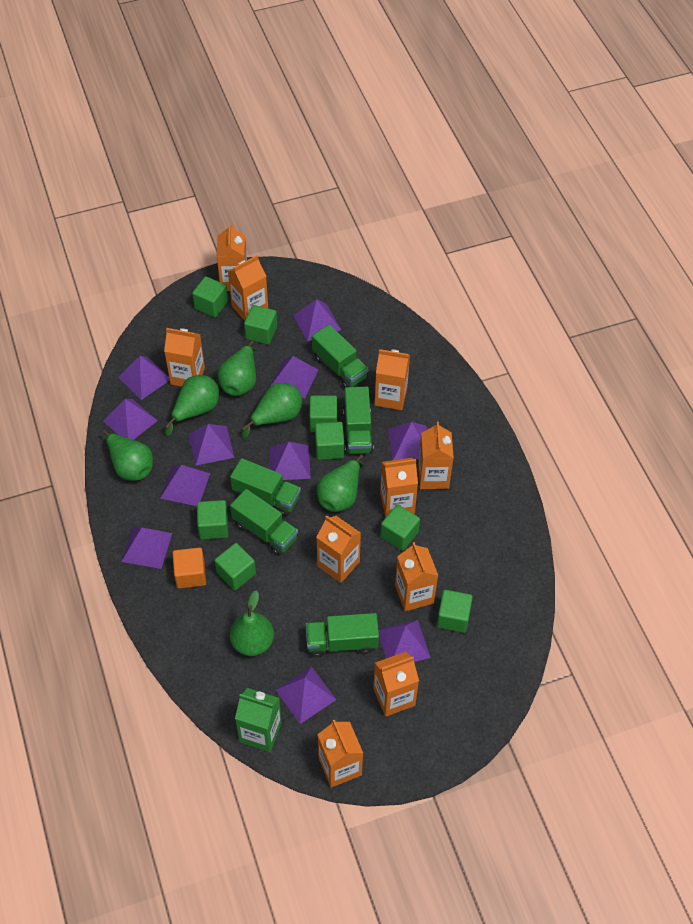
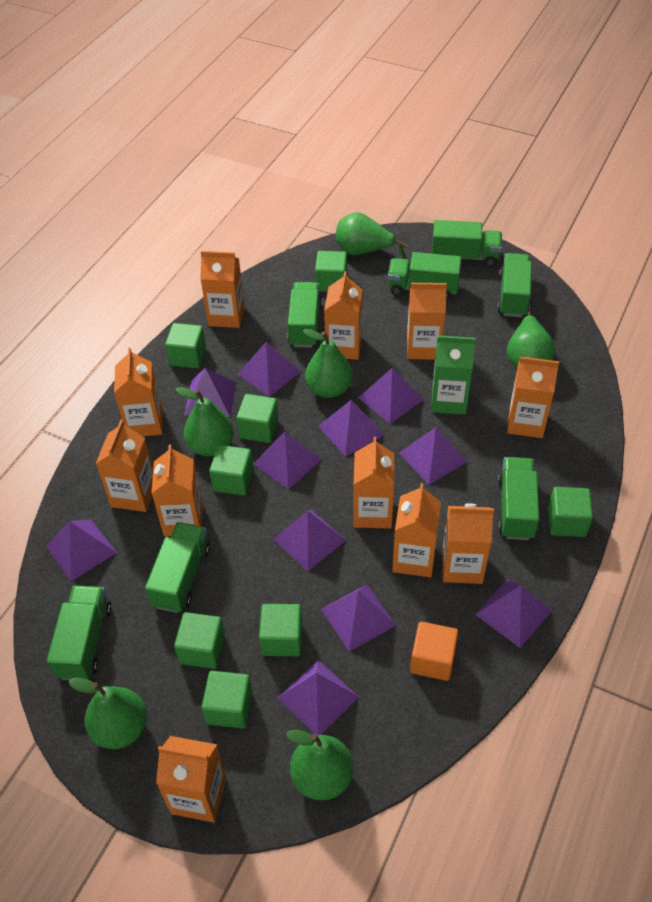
green truck: [230,458,301,517] [230,489,298,556] [306,613,379,658] [312,325,368,388] [343,387,374,454] = 5 -> [47,585,111,680] [145,522,210,613] [287,282,322,348] [388,252,462,300] [432,220,502,267] [497,253,532,317] [497,457,539,540] = 7
orange carton: [164,328,205,387] [217,223,247,291] [228,255,268,321] [316,516,361,583] [317,720,363,788] [373,652,419,717] [375,349,410,410] [380,458,418,517] [395,542,438,611] [418,422,454,489] = 10 -> [96,420,153,512] [114,348,163,436] [151,444,203,536] [156,736,226,823] [200,251,245,328] [324,271,363,360] [353,437,394,529] [392,483,441,577] [407,283,447,360] [442,503,494,584] [507,357,559,438] = 11

